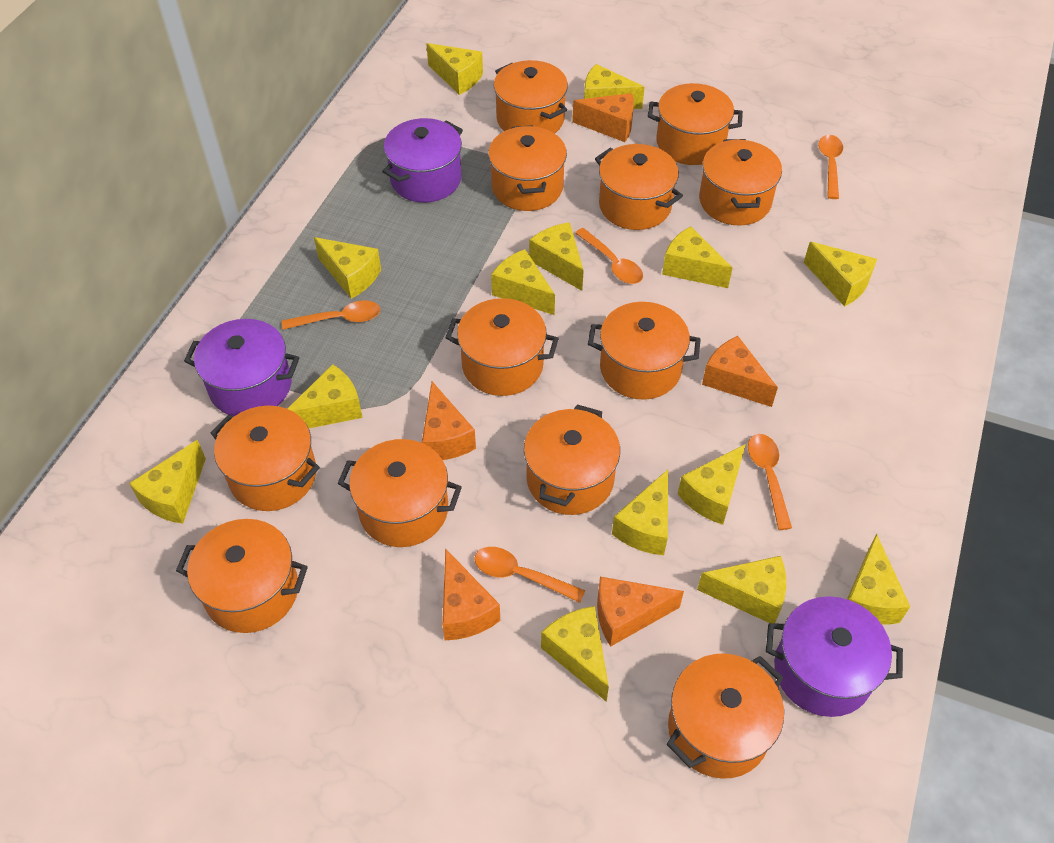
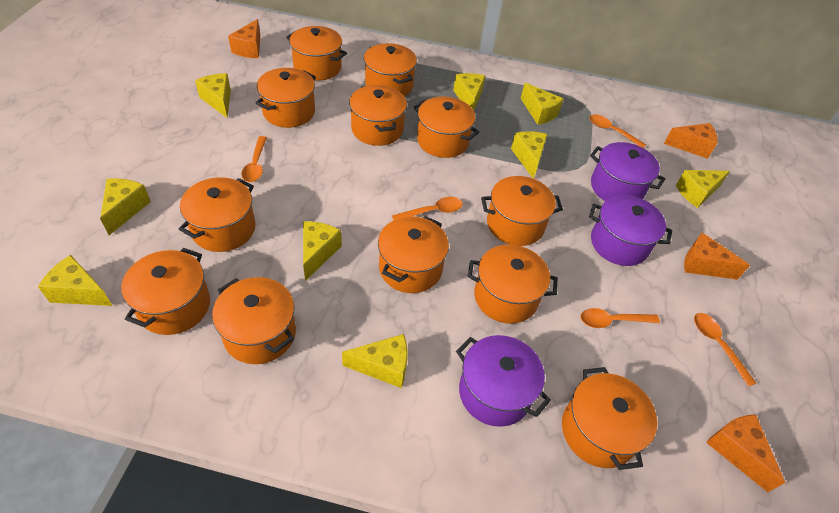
orange cheese: [422,382,476,460] [442,548,500,640] [572,93,634,142] [597,577,684,647] [702,336,778,407] = 5 -> [228,19,260,58] [664,123,718,159] [684,233,750,280] [706,414,785,492] = 4
yellow cheese: [129,440,206,524] [288,364,363,428] [314,237,381,299] [426,43,483,95] [491,249,555,315] [529,222,584,291] [541,606,609,702] [584,64,645,109] [612,470,668,555] [662,226,733,288] [678,444,746,525] [697,556,786,623] [804,242,877,307] [847,534,910,625] = 14 -> [38,255,112,306] [100,178,151,235] [195,73,231,118] [303,221,342,281] [342,334,408,388] [453,73,485,111] [511,131,548,179] [521,83,564,125] [676,170,730,208] = 9

